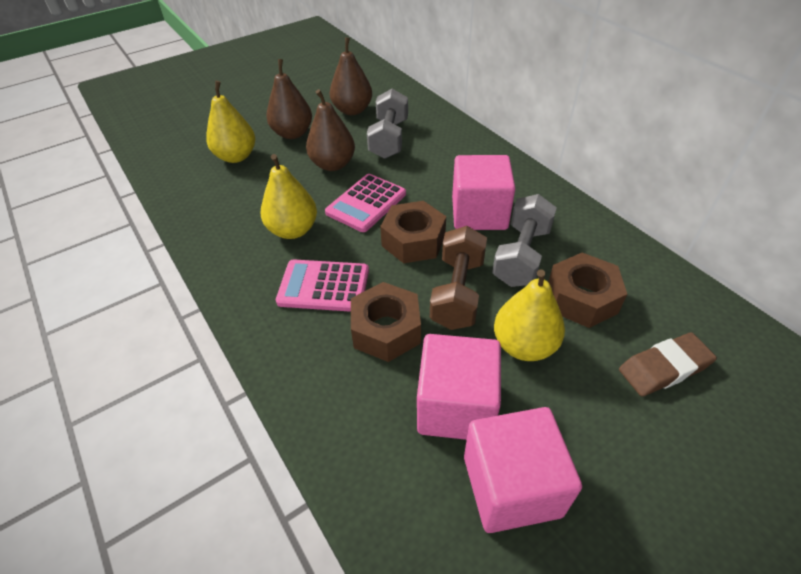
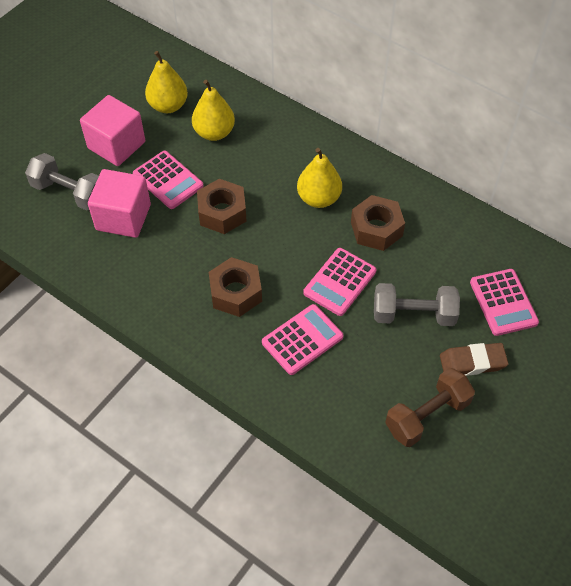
brown pear: [266,59,312,139] [306,89,355,171] [330,37,372,115] = 3 -> none = 0
pink calculator: [276,260,369,312] [325,174,406,232] = 2 -> [133,151,203,209] [262,304,343,375] [303,248,377,316] [470,269,539,336] = 4
pink cube: [417,334,501,440] [452,155,516,230] [464,407,582,533] = 3 -> [80,95,145,166] [88,169,151,238] = 2

